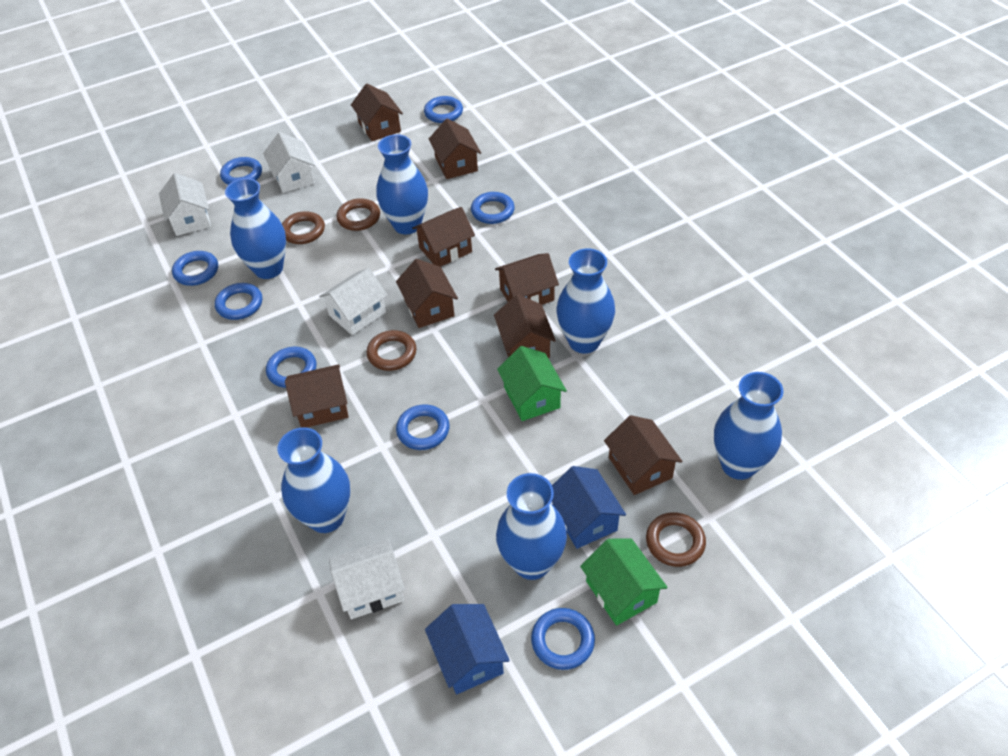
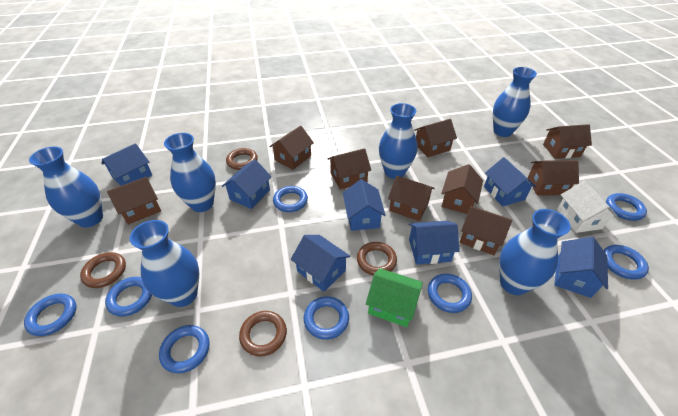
blue house: [425,604,510,695] [552,466,626,549] = 2 -> [101,143,152,186] [222,160,272,209] [291,235,351,292] [343,179,386,231] [409,221,460,265] [484,157,536,207] [554,237,608,298] = 7
brown house: [285,364,349,428] [351,84,403,141] [396,259,458,328] [412,207,475,267] [429,119,481,179] [494,294,556,358] [495,253,559,305] [604,415,682,495] = 8 -> [107,177,161,225] [269,126,314,170] [328,148,371,190] [388,176,435,221] [414,119,457,157] [441,164,483,214] [459,206,512,255] [527,160,579,196] [543,124,592,159] = 9
green house: [497,346,567,421] [580,538,668,626] = 2 -> [366,268,423,327] = 1
white house: [159,173,211,236] [263,132,315,193] [319,268,388,335] [329,539,405,619] = 4 -> [557,181,618,233] = 1

